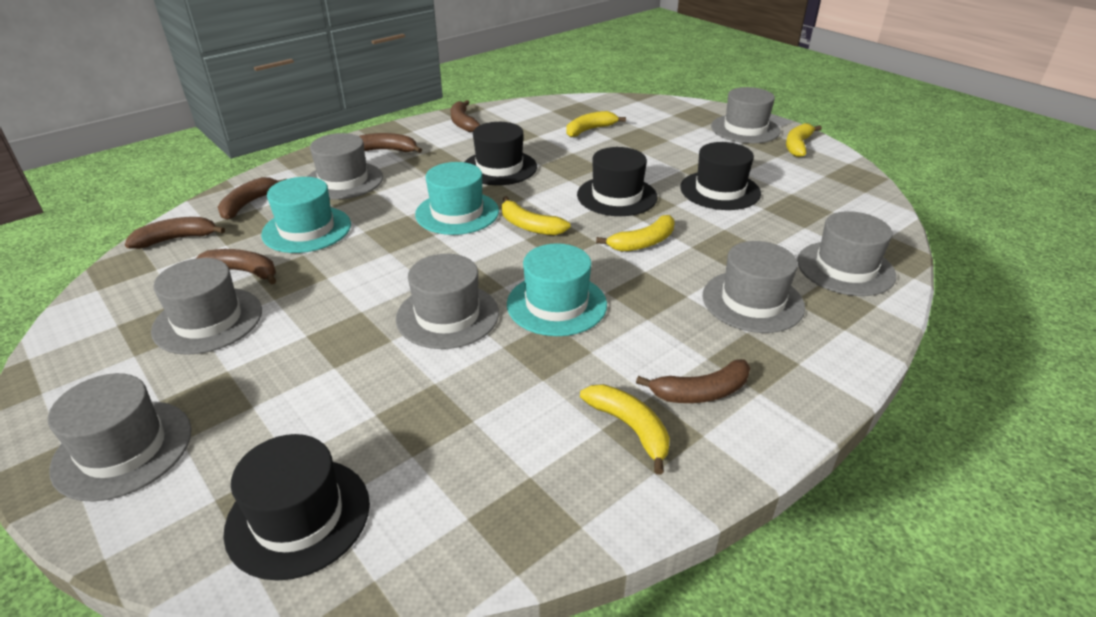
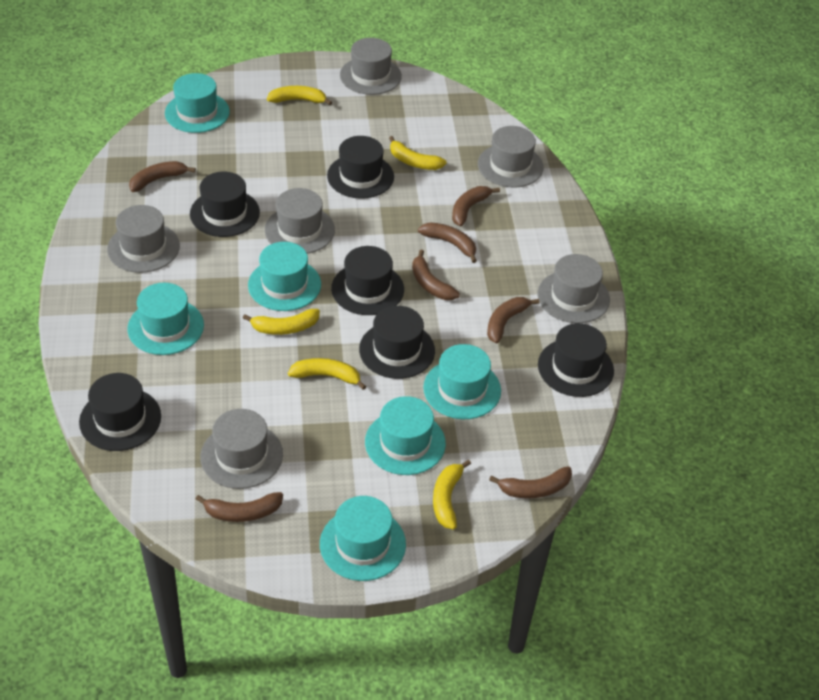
black hat: [223,434,370,581] [465,122,537,185] [577,147,658,216] [680,142,761,210] = 4 -> [79,373,161,451] [190,172,260,237] [327,136,394,199] [331,246,404,315] [359,306,435,379] [538,323,614,397] = 6
brown banana: [125,217,225,249] [195,249,276,284] [218,177,286,220] [359,133,422,153] [450,100,480,132] [636,359,750,403] = 6 -> [129,161,196,192] [196,492,283,522] [412,250,460,300] [418,222,477,263] [452,186,500,226] [487,297,540,344] [489,466,572,498] = 7
grey hat: [48,373,191,502] [151,258,262,355] [307,133,383,200] [396,254,499,349] [703,241,805,333] [711,87,780,143] [797,211,896,296] = 7 -> [107,205,180,273] [200,409,283,489] [265,188,335,254] [340,38,402,95] [478,126,544,188] [537,254,610,323] = 6
turquoise hat: [261,177,351,253] [415,162,499,235] [507,243,607,336] = 3 -> [127,283,204,355] [165,73,230,133] [248,242,321,311] [320,496,406,581] [365,396,446,475] [423,344,501,419] = 6

